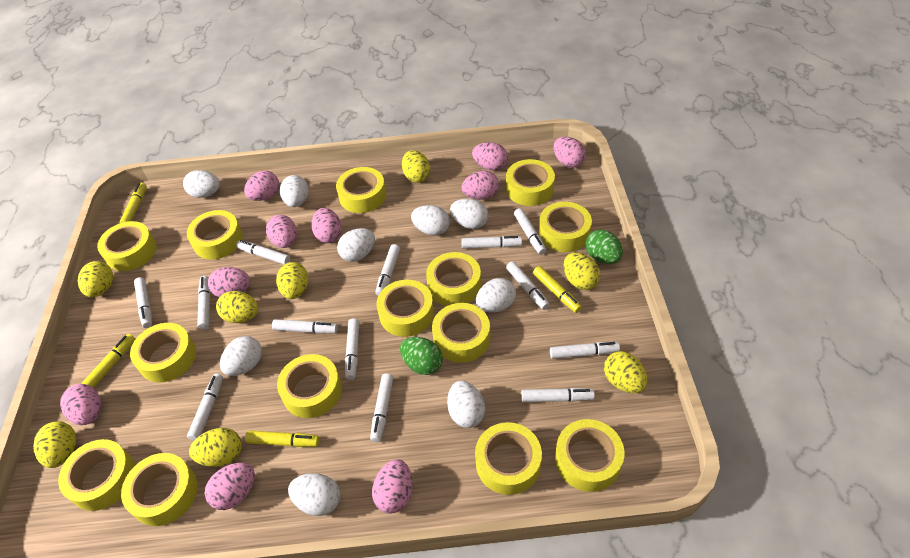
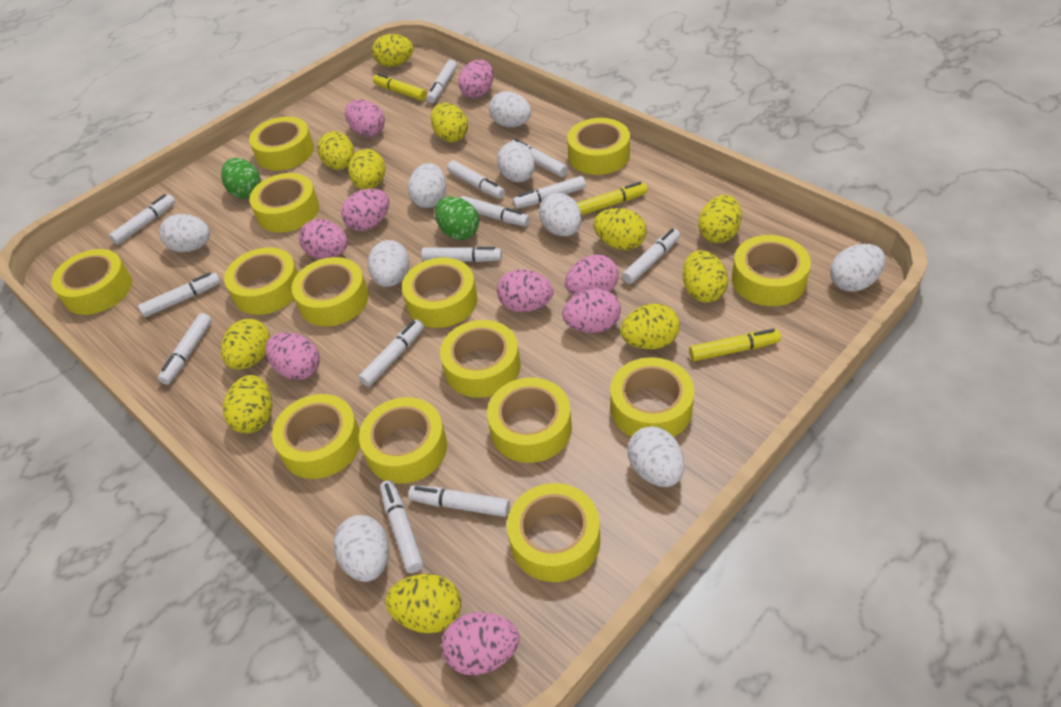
pink egg: [60,384,101,425] [205,463,255,510] [208,267,250,298] [244,171,279,201] [266,215,297,248] [311,208,342,243] [372,459,413,514] [462,171,499,200] [472,142,508,171] [554,137,586,168] = 10 -> [266,332,319,380] [299,219,348,259] [341,189,389,231] [345,99,385,137] [441,612,520,675] [458,59,494,98] [497,269,554,312] [562,288,621,333] [565,254,619,295] = 9
yellow egg: [33,421,76,468] [78,261,113,297] [189,428,242,467] [216,291,258,323] [276,262,309,299] [402,150,430,183] [564,252,600,290] [604,351,647,393] = 8 -> [221,319,270,370] [223,375,272,433] [317,131,354,170] [348,149,386,190] [372,34,414,67] [385,574,461,634] [431,103,468,142] [593,208,647,250] [620,304,680,350] [682,250,728,303] [698,195,742,243] = 11
yellow marker: [81,334,135,388] [119,183,147,223] [245,430,319,447] [533,266,582,313] = 4 -> [373,73,427,101] [577,181,648,216] [689,329,781,361] = 3

